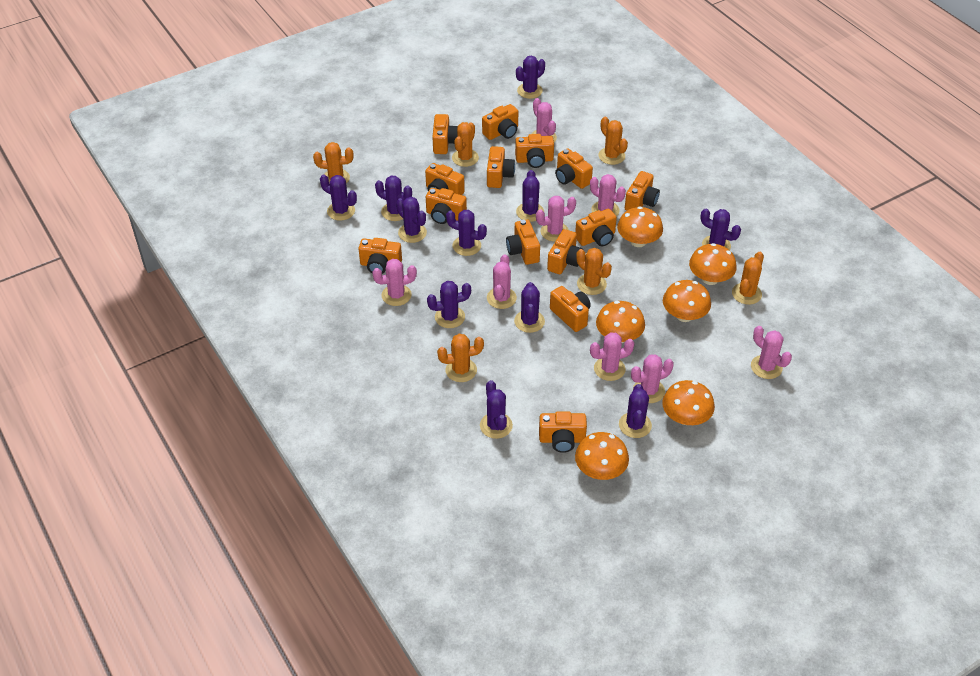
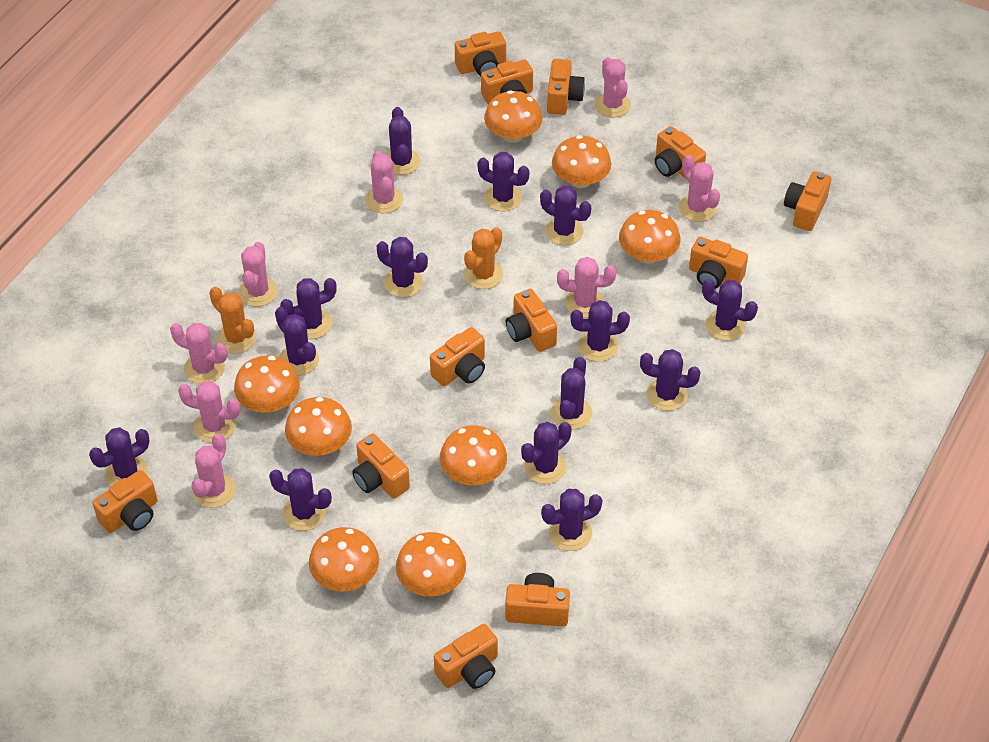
orange cactus: [313,142,354,183] [437,334,484,382] [452,122,479,167] [576,248,612,295] [599,117,628,165] [732,252,764,305] = 6 -> [209,287,257,354] [464,227,503,289] = 2
orange camera: [358,238,402,274] [425,163,465,195] [426,188,467,224] [432,114,458,154] [482,104,518,140] [487,146,515,188] [506,220,540,265] [515,134,554,168] [539,412,587,453] [547,229,583,274] [550,286,591,332] [555,148,593,189] [575,209,617,247] [625,171,660,211] = 14 -> [92,470,158,533] [352,434,410,499] [430,327,485,386] [434,624,498,689] [455,31,506,76] [481,60,533,104] [505,573,570,627] [506,289,557,352] [547,59,585,115] [655,126,706,179] [689,237,748,289] [784,171,831,231] = 12
orange mushroom: [575,432,629,480] [596,301,645,343] [617,206,663,247] [662,380,715,425] [663,280,711,322] [689,243,737,285] = 6 -> [234,355,300,413] [285,397,352,456] [309,527,379,591] [396,532,466,596] [440,425,507,485] [484,90,543,143] [552,135,611,188] [619,210,680,264] = 8
purple cactus: [320,174,357,221] [375,176,412,221] [396,197,427,243] [427,281,471,328] [446,210,487,256] [480,380,513,439] [514,282,545,333] [516,56,545,99] [516,170,544,222] [619,384,652,438] [700,209,741,250] = 11 -> [89,427,149,486] [269,468,332,531] [275,307,319,375] [280,278,337,339] [377,237,428,297] [386,107,420,175] [477,152,529,211] [521,422,572,484] [540,185,591,245] [541,489,602,551] [551,357,592,430] [570,300,630,362] [640,349,700,411] [702,279,758,341] = 14

